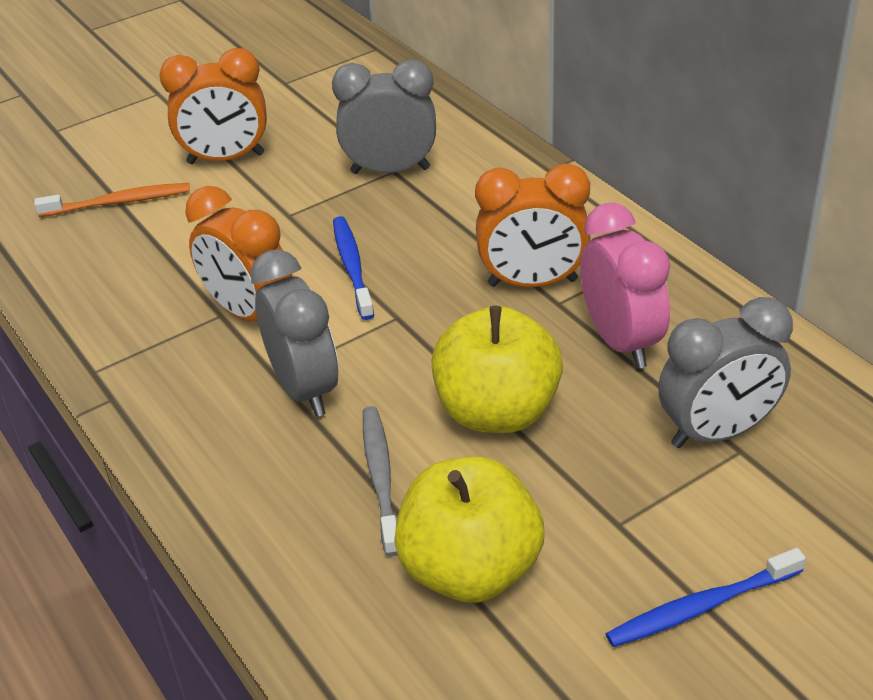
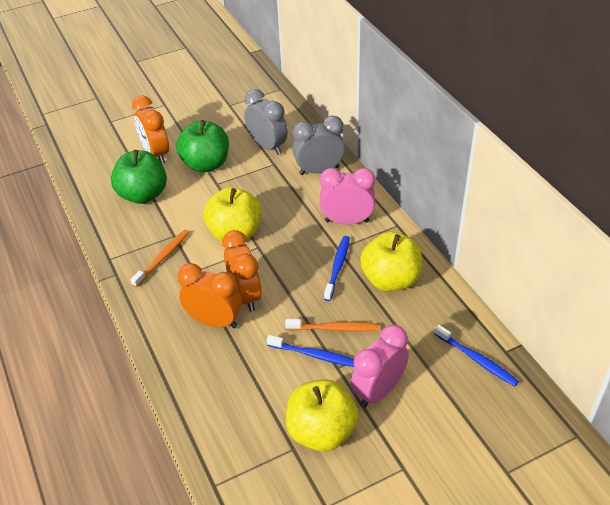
blue toothbrush: [333,216,374,320] [606,548,806,647] = 2 -> [267,335,354,367] [324,236,350,301] [434,325,519,386] = 3
green apple: none = 0 -> [111,150,167,204] [176,120,229,172] = 2
grey clock: [250,249,339,417] [332,59,436,174] [658,297,793,448] = 3 -> [244,89,288,155] [292,116,345,175] = 2
grey toothbrush: [363,406,398,556] = 1 -> none = 0
orange toothbrush: [34,183,190,217] = 1 -> [130,230,189,287] [285,319,379,331] = 2
pink clock: [580,203,670,368] = 1 -> [320,168,376,225] [351,325,409,408] = 2
yellow apple: [394,457,545,603] [431,306,563,433] = 2 -> [203,187,261,241] [286,379,359,452] [360,232,422,292] = 3

